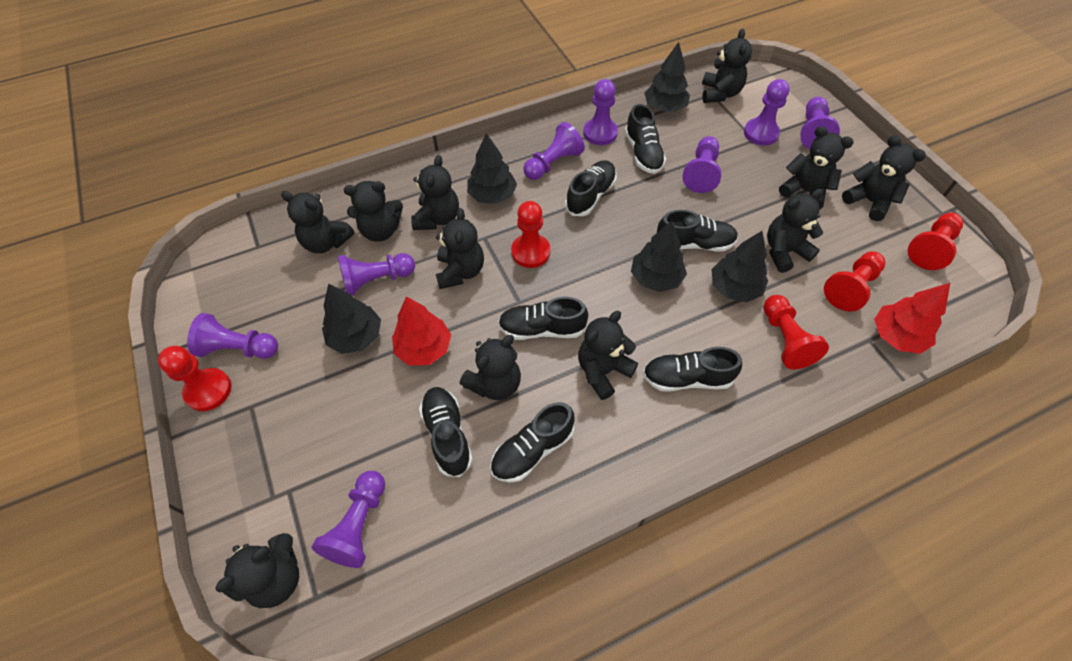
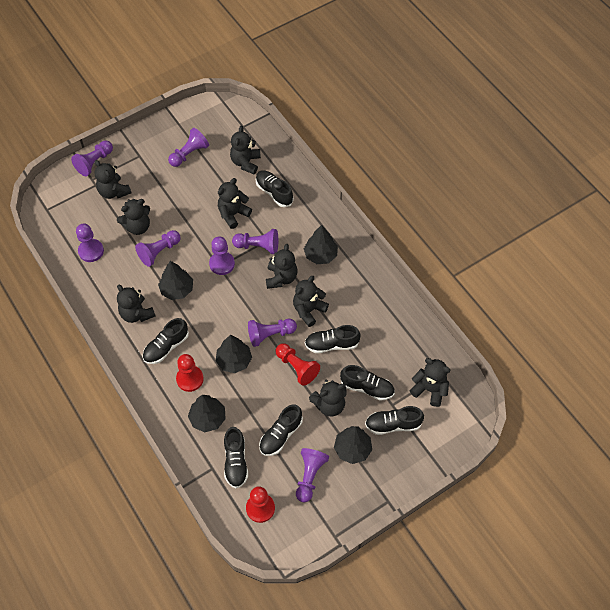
black teddy bear: [215,533,299,608] [281,191,355,253] [344,181,403,242] [411,155,459,230] [436,208,484,289] [460,335,521,400] [578,311,638,400] [702,29,752,103] [767,189,823,273] [779,126,854,209] [842,135,926,221] = 11 -> [94,160,131,199] [117,199,150,235] [117,284,156,323] [218,178,252,229] [230,126,261,174] [266,244,297,289] [293,276,329,327] [309,380,347,416] [410,358,451,407] = 9
red pawn: [158,346,232,411] [511,201,550,268] [763,295,829,370] [824,251,886,311] [908,213,963,270] = 5 -> [176,354,204,392] [246,486,275,523] [275,343,320,386] = 3
red tree: [392,296,451,366] [874,283,950,354] = 2 -> none = 0

